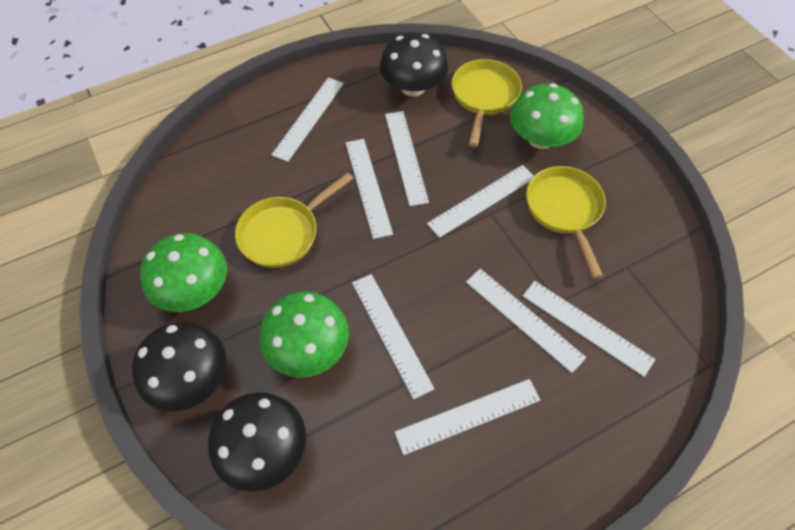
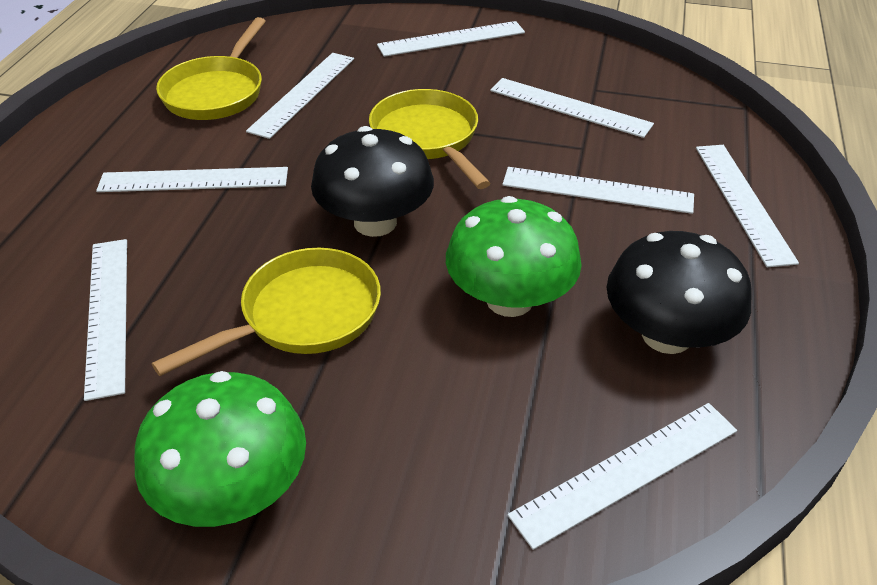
black mushroom: [132,322,227,411] [208,392,306,492] [380,33,448,97] = 3 -> [311,126,434,237] [607,231,751,354] = 2
green mushroom: [140,233,227,312] [259,292,349,378] [510,83,584,149] = 3 -> [134,371,306,527] [446,196,582,317] = 2

